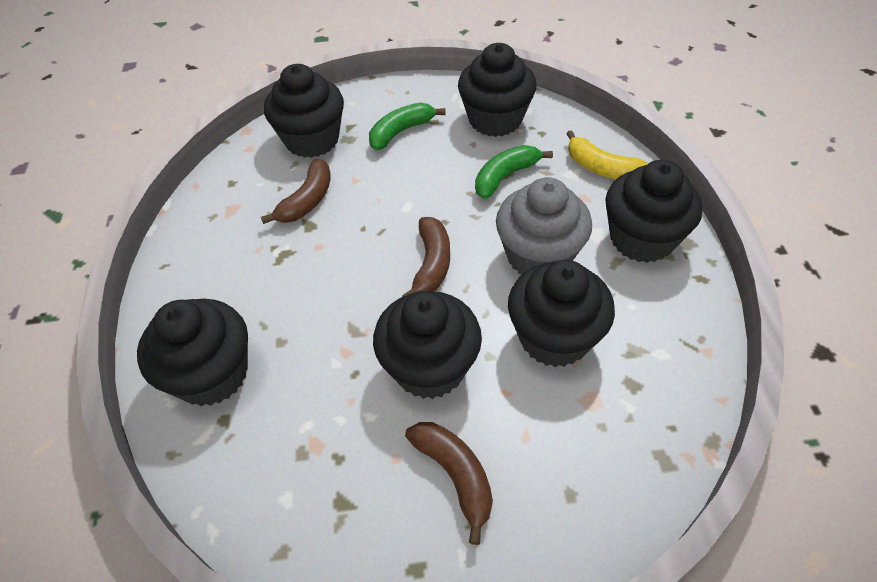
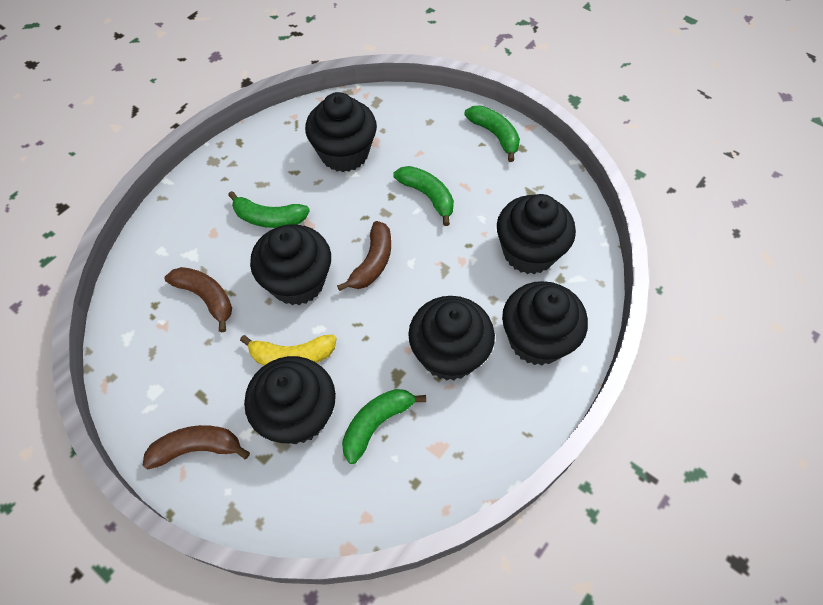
green banana: [369,102,446,150] [475,145,553,199] = 2 -> [228,191,310,228] [342,389,426,464] [393,166,454,226] [464,105,520,162] = 4
grey cupcake: [496,177,592,274] = 1 -> none = 0

